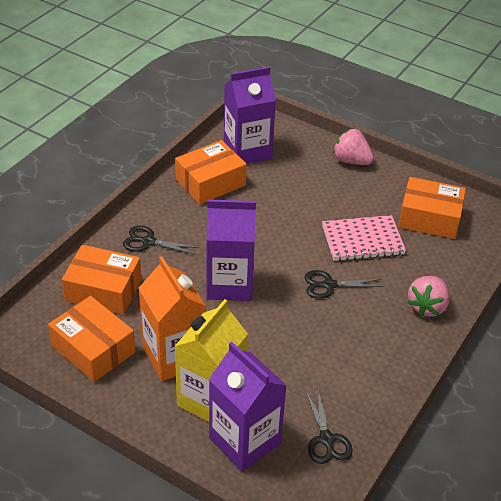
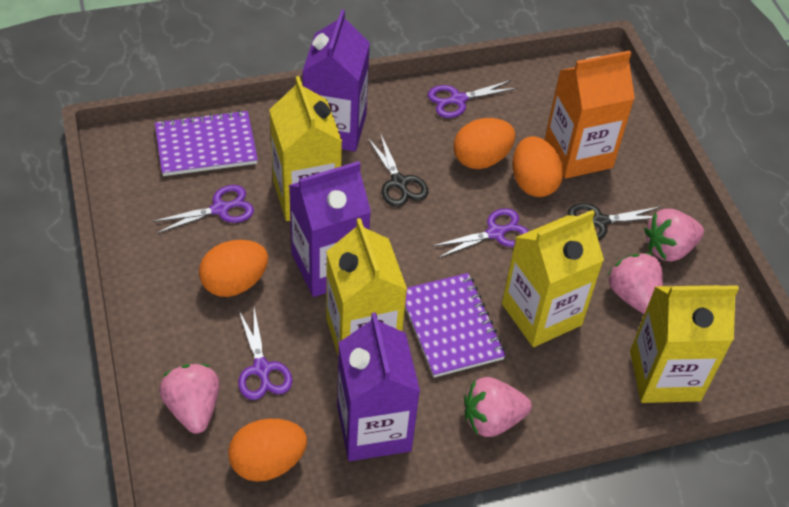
black scissors: [123,226,200,254] [305,270,384,299] [305,390,353,464] = 3 -> [368,133,428,207] [567,203,660,240] = 2
orange box: [48,296,136,382] [62,245,142,315] [175,140,247,204] [398,177,466,239] = 4 -> none = 0
orange egg: none = 0 -> [199,240,268,297] [228,419,307,482] [454,118,515,169] [512,136,564,197] = 4
pink notebook: [322,215,406,261] = 1 -> none = 0
pink strawberry: [333,129,374,165] [408,276,450,317] = 2 -> [159,364,220,434] [464,377,532,437] [607,253,663,314] [644,209,704,261] = 4
purple notebook: none = 0 -> [155,110,258,176] [405,273,506,378] = 2
purple scissors: none = 0 -> [152,185,254,234] [238,308,293,400] [428,80,517,118] [431,208,529,258] = 4
yellow carton: [174,299,248,422] = 1 -> [269,76,342,221] [326,218,407,355] [502,210,604,347] [630,285,739,403] = 4

